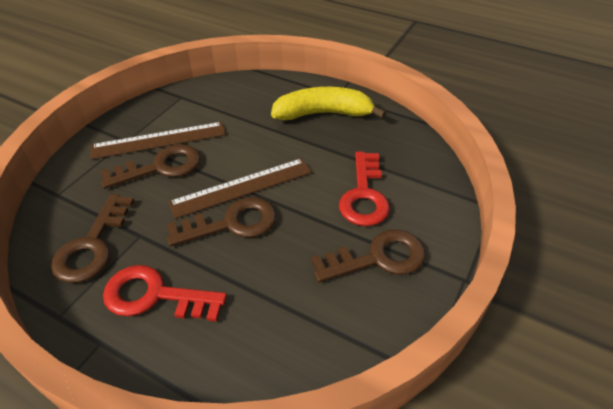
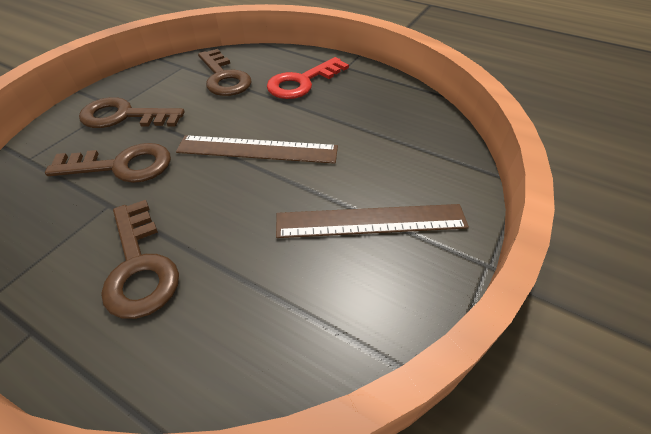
red key: [103,265,227,322] [339,152,390,226] = 2 -> [267,57,349,99] = 1
yellow banana: [271,87,386,120] = 1 -> none = 0

